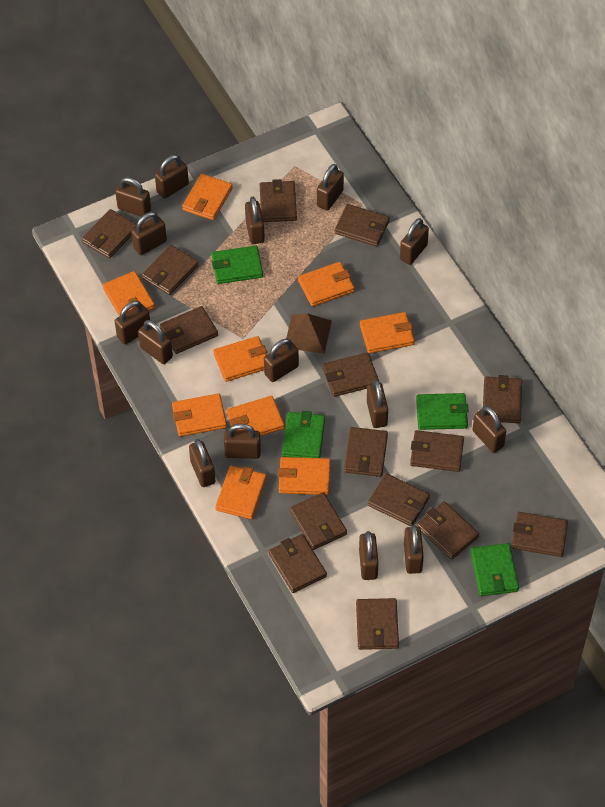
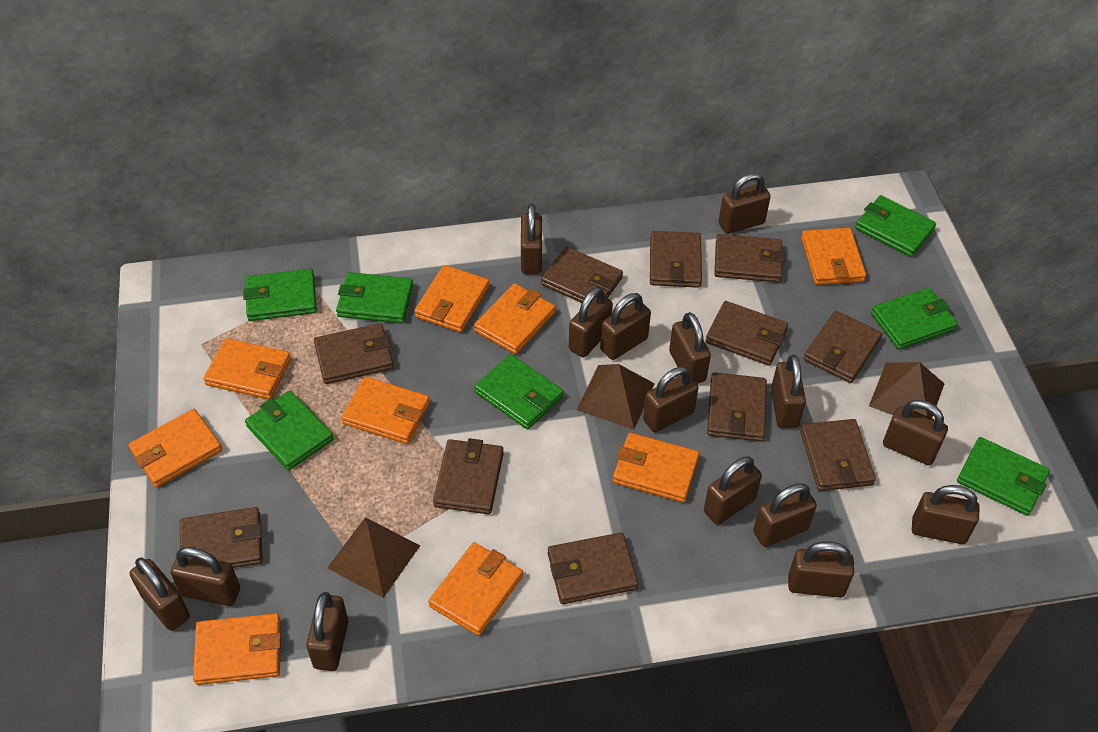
brown pyramid: [286,314,332,354] = 1 -> [327,517,420,598] [577,364,655,429] [869,362,945,418] = 3
brown wallet: [82,209,137,258] [142,245,199,295] [160,306,218,354] [260,179,297,222] [268,534,327,593] [290,492,347,550] [323,353,379,397] [335,204,390,247] [344,427,388,477] [356,598,399,650] [368,473,430,526] [410,430,464,472] [417,501,479,560] [483,375,522,423] [512,512,568,557] = 15 -> [180,507,263,568] [314,323,394,384] [433,438,504,514] [541,247,623,303] [548,532,638,604] [650,231,702,288] [706,301,788,366] [707,372,767,442] [715,234,785,283] [800,419,876,491] [803,310,882,383] = 11
green wallet: [212,246,263,284] [282,411,325,458] [416,393,469,430] [471,543,519,596] = 4 -> [243,269,317,321] [245,391,334,470] [336,272,413,323] [475,354,563,429] [855,195,936,257] [871,288,958,350] [957,437,1050,516] = 7

